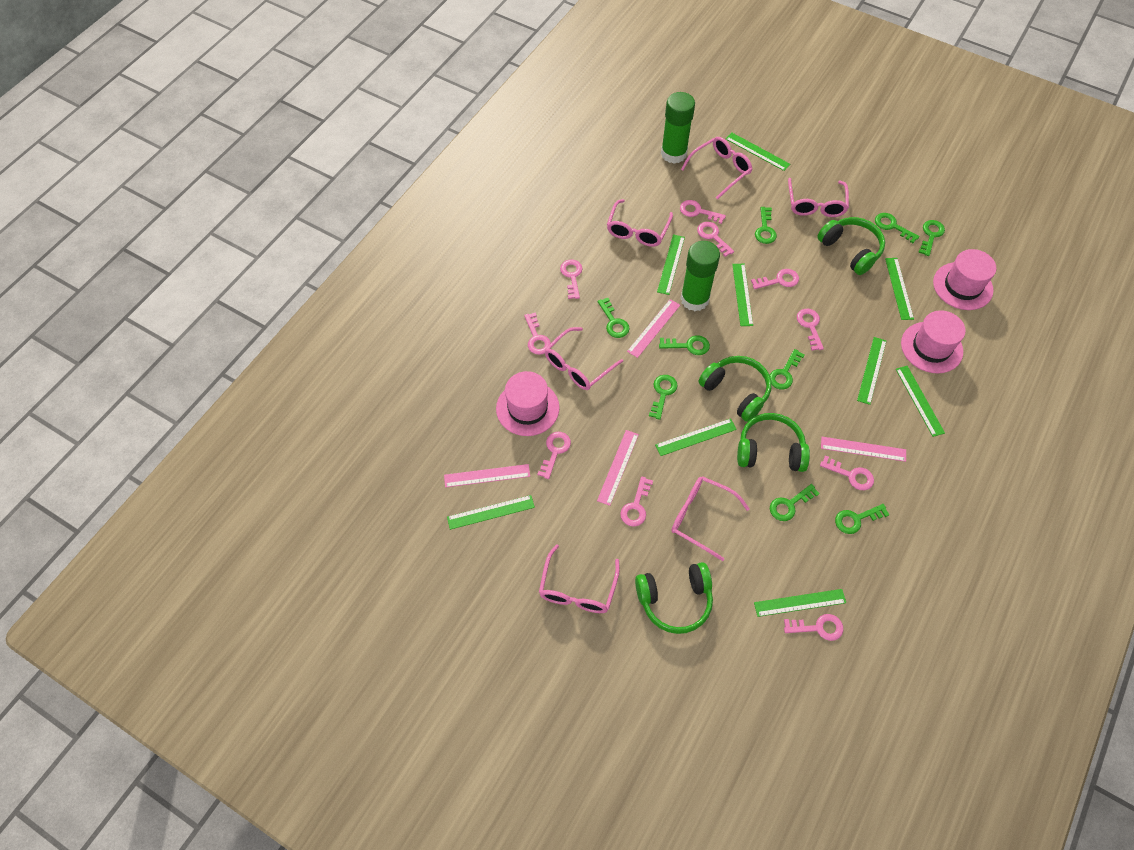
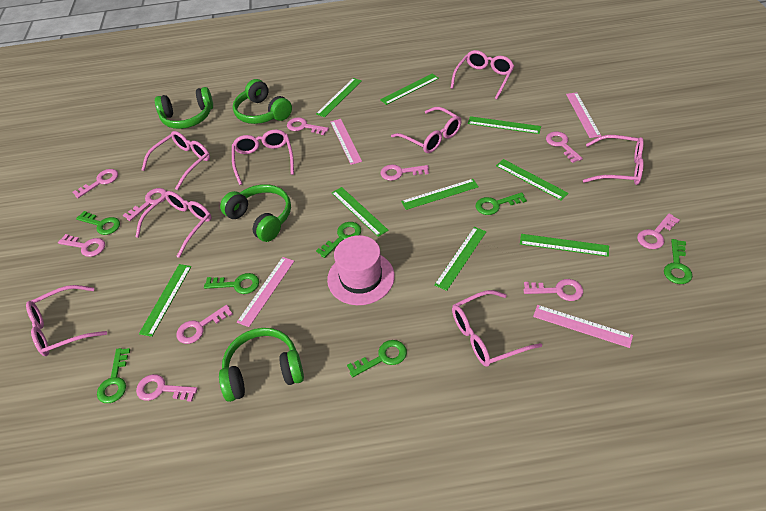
green glue stick: [661,92,695,164] [680,241,720,311] = 2 -> none = 0
green key: [598,298,630,338] [649,375,678,420] [659,335,710,355] [755,207,777,244] [770,349,805,389] [770,484,820,521] [835,504,889,534] [875,213,920,243] [918,220,945,256] = 9 -> [76,211,120,235] [97,348,130,403] [204,273,259,294] [316,222,361,258] [347,340,407,377] [475,192,527,215] [664,239,692,284] = 7
pink glasses: [539,544,620,613] [545,327,623,390] [607,199,673,247] [671,476,750,561] [681,137,753,200] [788,178,849,217] = 6 -> [26,285,107,356] [135,191,212,258] [142,131,210,190] [232,129,294,185] [391,107,461,153] [451,50,514,99] [452,290,542,367] [583,135,644,185] = 8
pink hat: [496,371,560,436] [901,310,966,373] [933,249,996,310] = 3 -> [327,235,395,305] = 1

